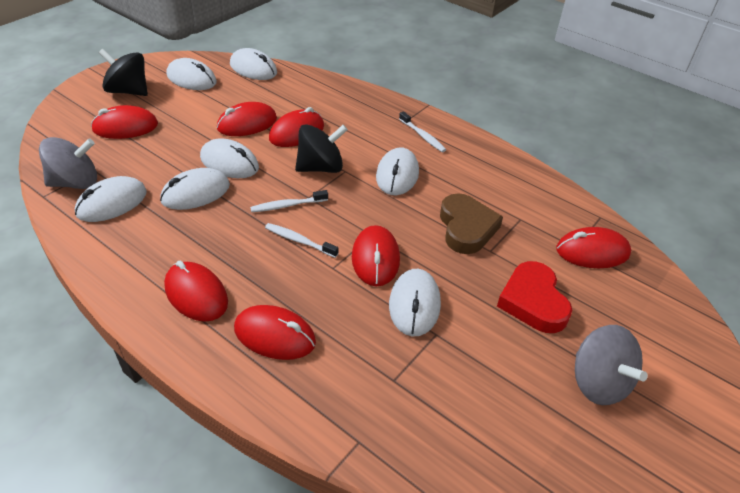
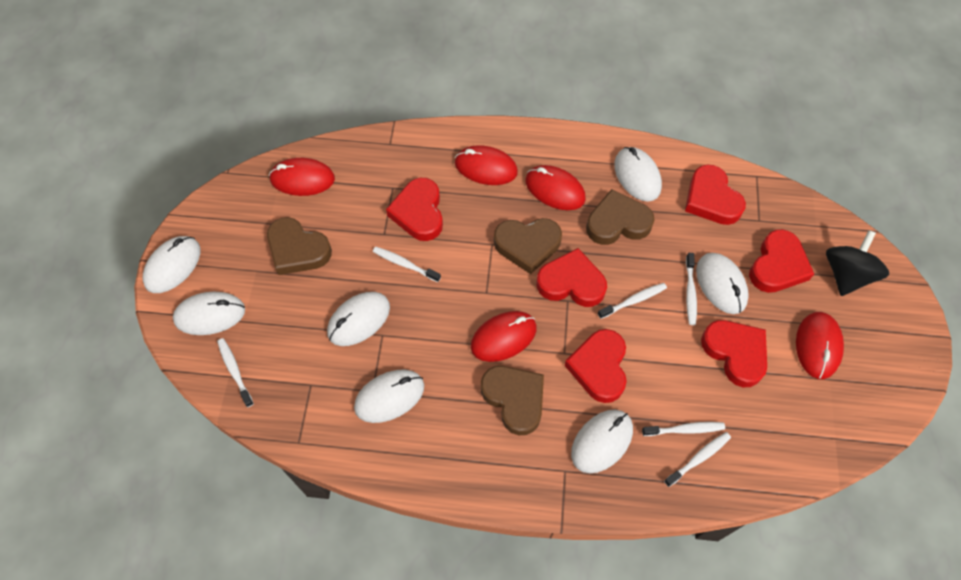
black spinning top: [99,49,148,96] [295,124,348,173] = 2 -> [826,230,889,296] = 1
brown heart: [440,193,503,254] = 1 -> [267,217,332,275] [481,366,544,435] [494,218,562,274] [586,189,655,245] = 4
grey spinning top: [39,137,97,189] [575,325,648,405] = 2 -> none = 0
red heart: [497,261,572,333] = 1 -> [386,178,443,241] [537,248,607,307] [564,329,627,403] [685,164,746,225] [701,320,767,387] [749,229,814,293] = 6
red mouse: [91,105,158,139] [164,261,228,322] [217,102,277,136] [234,305,316,360] [269,107,324,147] [352,225,400,287] [556,227,631,268] = 7 -> [269,158,335,196] [455,145,518,185] [471,311,537,362] [526,165,586,210] [796,312,844,379] = 5
white toothbrush: [250,190,328,212] [265,223,339,258] [399,111,446,152] = 3 -> [217,338,254,407] [373,246,441,282] [598,283,667,319] [642,422,725,436] [664,432,731,487] [686,253,697,325] = 6

